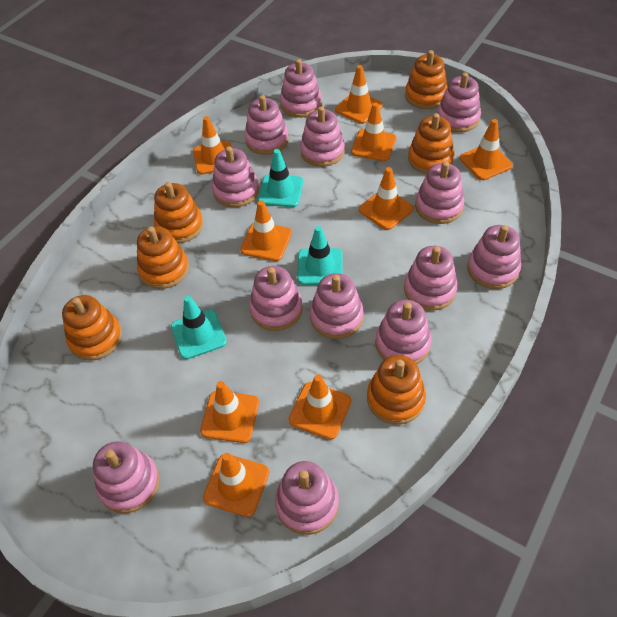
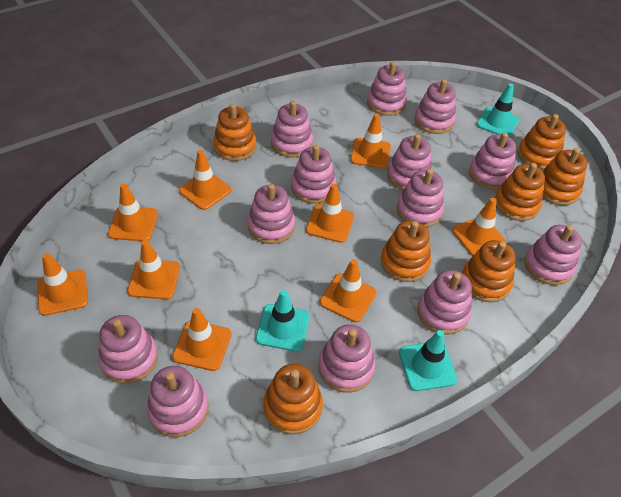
orange stacking toy: [62,295,122,361] [137,226,189,289] [154,182,203,244] [367,355,426,425] [405,50,448,109] [408,113,454,174] = 6 -> [213,104,257,161] [264,364,323,434] [381,221,431,282] [462,240,516,302] [495,163,545,221] [518,114,566,170] [542,148,587,205] = 7

